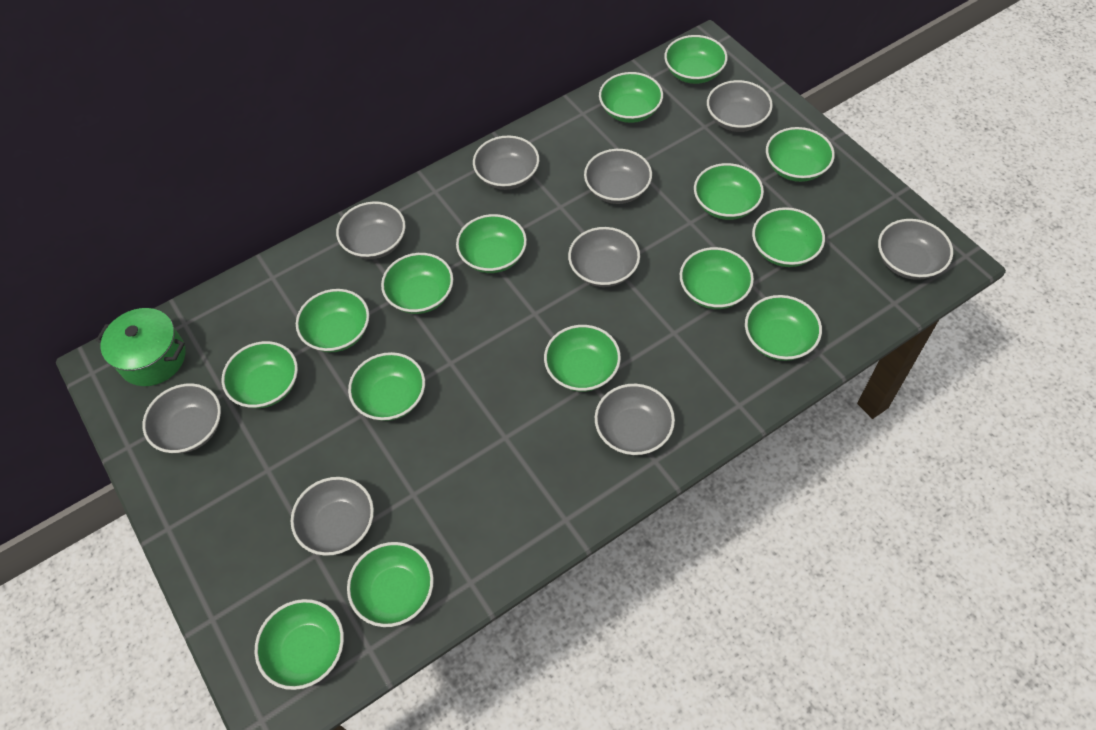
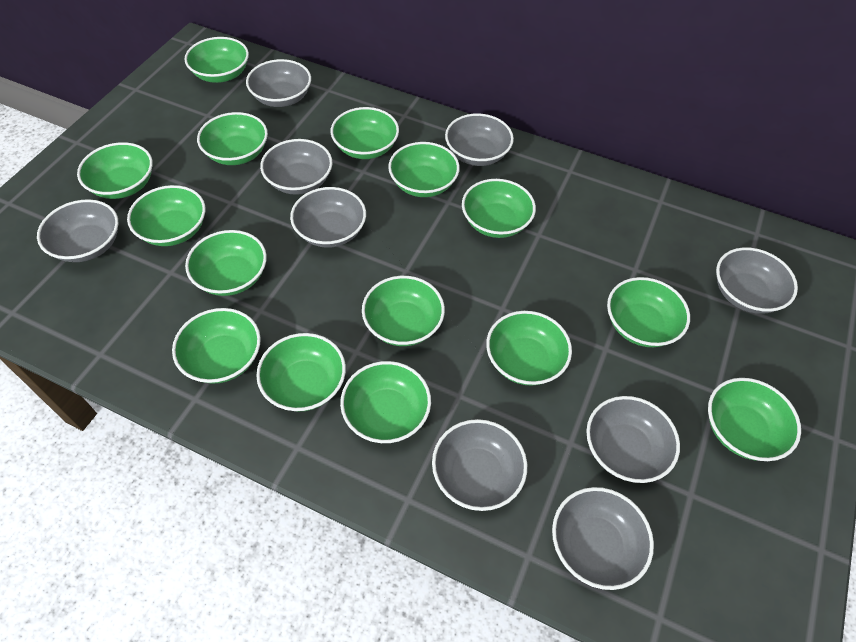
green pot: [96,308,185,386] = 1 -> none = 0

